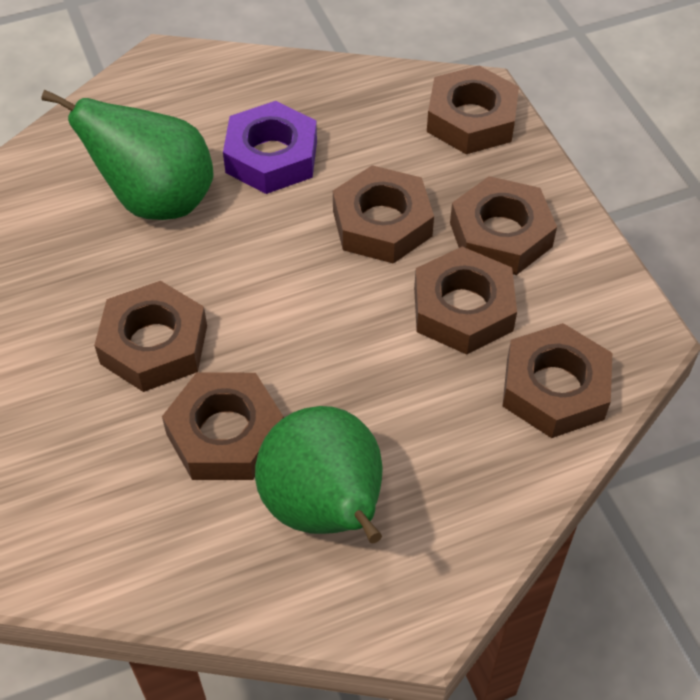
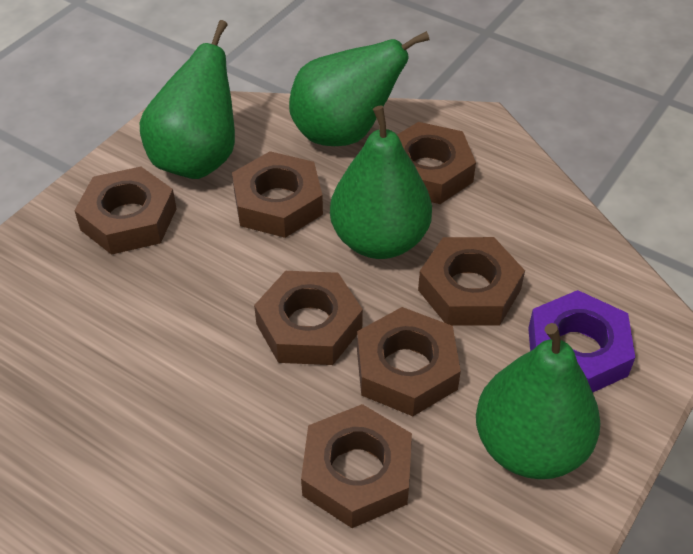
green pear: [41,90,214,220] [255,406,383,544] = 2 -> [140,20,235,179] [289,31,430,146] [330,106,432,259] [476,323,601,479] = 4

